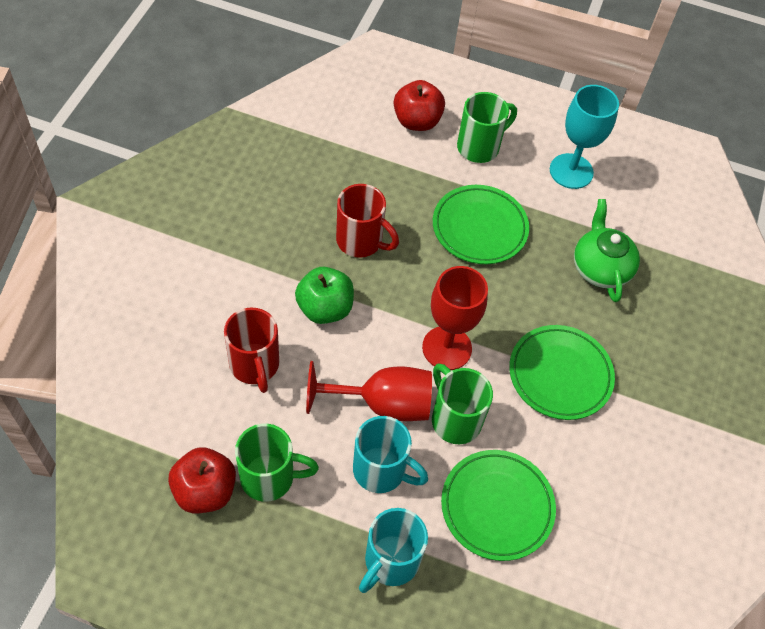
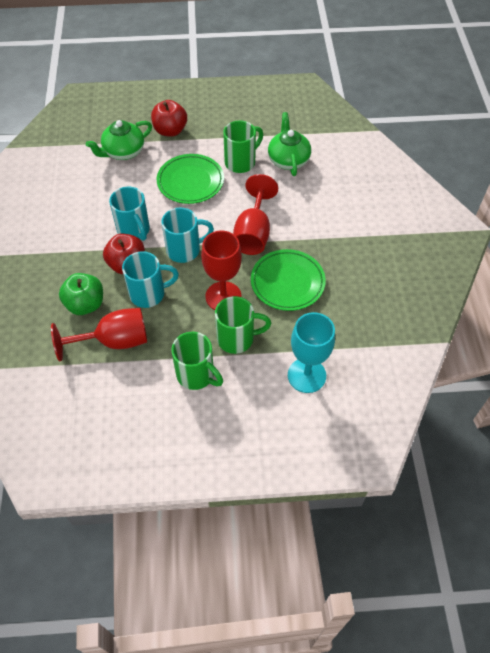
green plate: [433,185,529,264] [441,450,556,561] [509,325,615,420] = 3 -> [157,154,224,204] [251,249,326,311] = 2
green teapot: [574,199,640,302] = 1 -> [86,120,152,160] [268,112,311,176] = 2
red goblet: [306,361,432,421] [422,266,488,370] = 2 -> [51,308,147,361] [201,230,242,310] [233,174,278,255] = 3
red mug: [224,307,279,393] [336,184,399,258] = 2 -> none = 0
turquoise mug: [353,416,428,493] [359,508,428,593] = 2 -> [109,187,150,241] [122,251,179,308] [161,208,214,263] = 3

